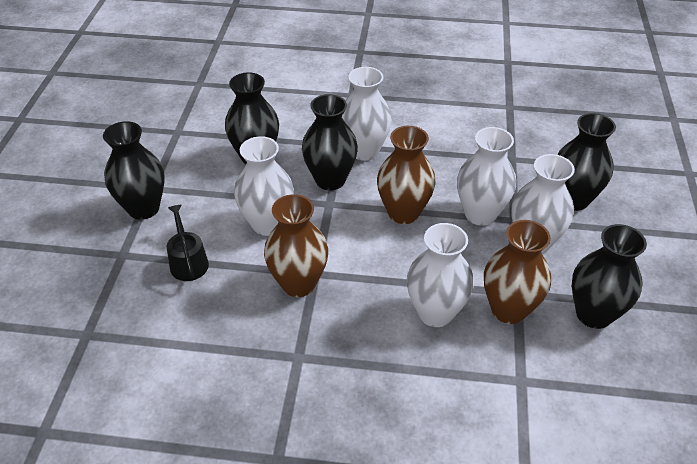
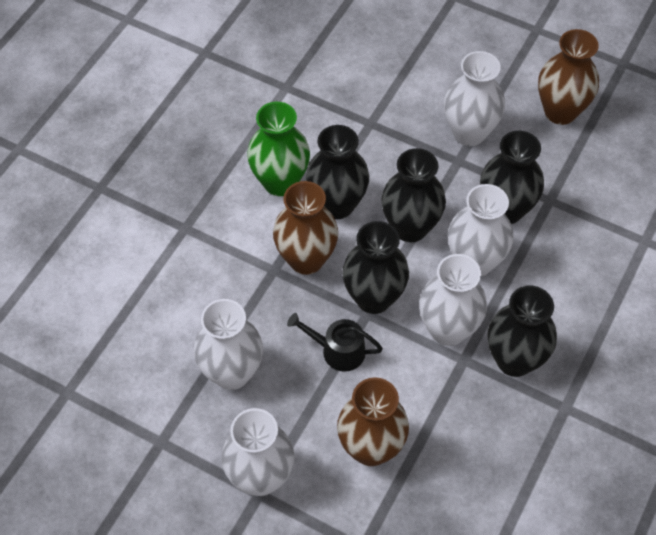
green vase: none = 0 -> [247,102,310,196] = 1

